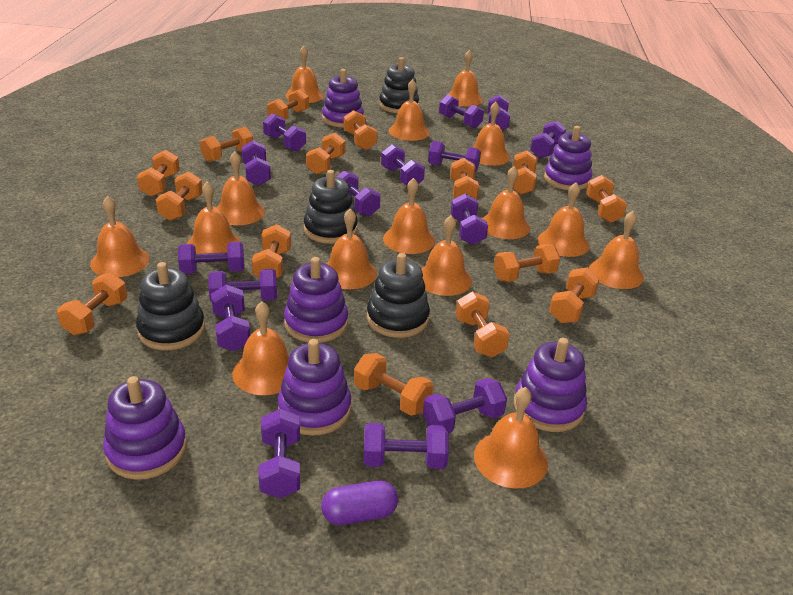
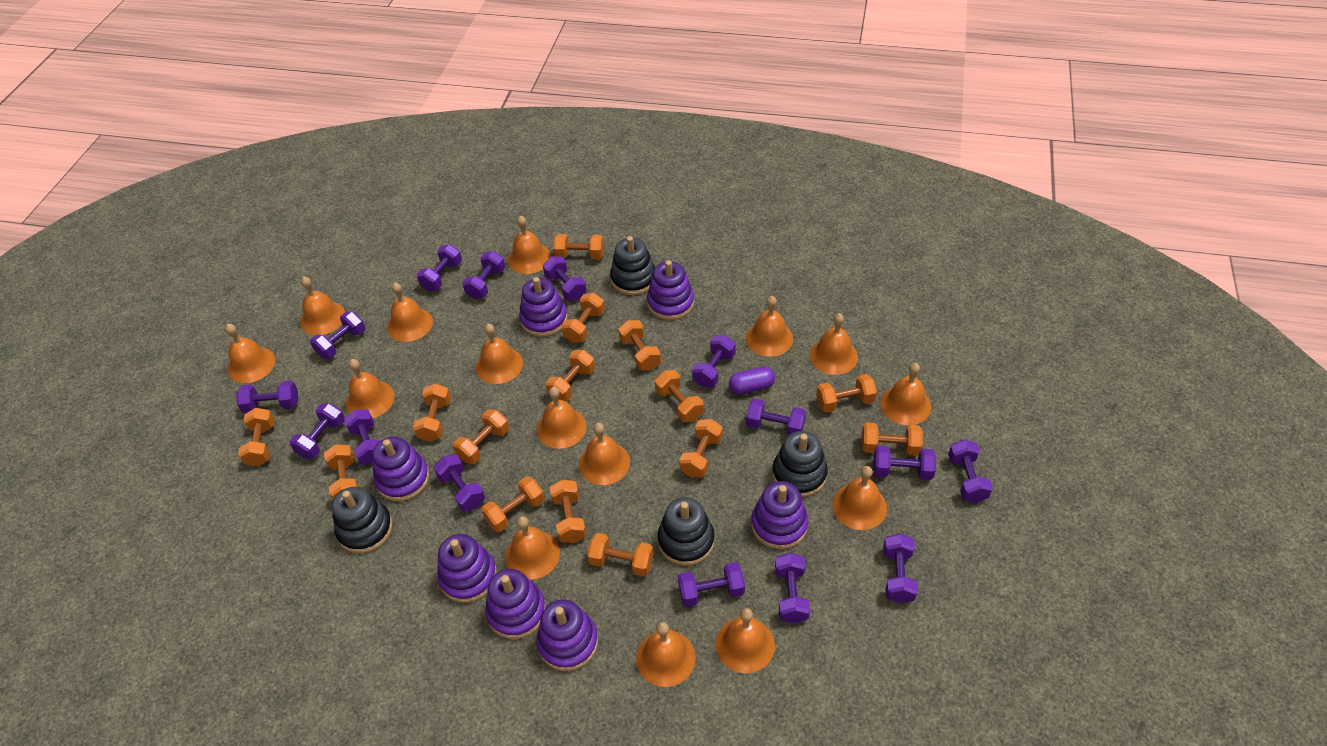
purple stacking toy: [103,376,187,480] [278,339,351,436] [284,257,348,343] [322,69,364,127] [514,338,587,432] [544,126,593,190] = 6 -> [372,437,429,502] [437,534,497,603] [485,569,546,639] [519,277,568,337] [536,599,598,671] [647,260,694,320] [751,481,808,549] = 7

